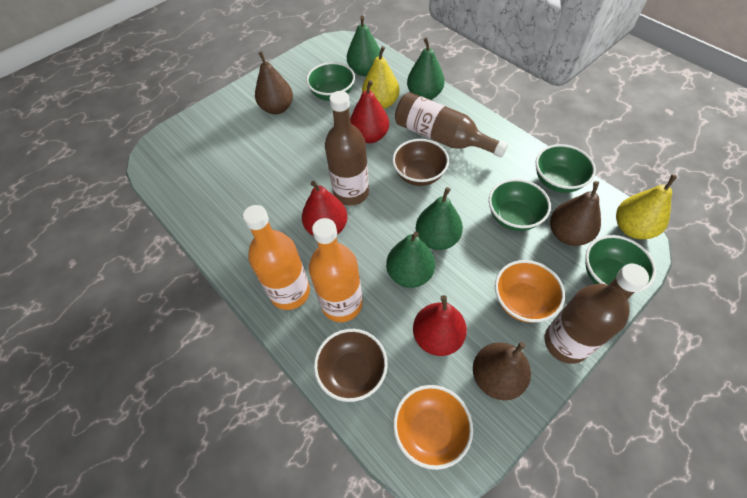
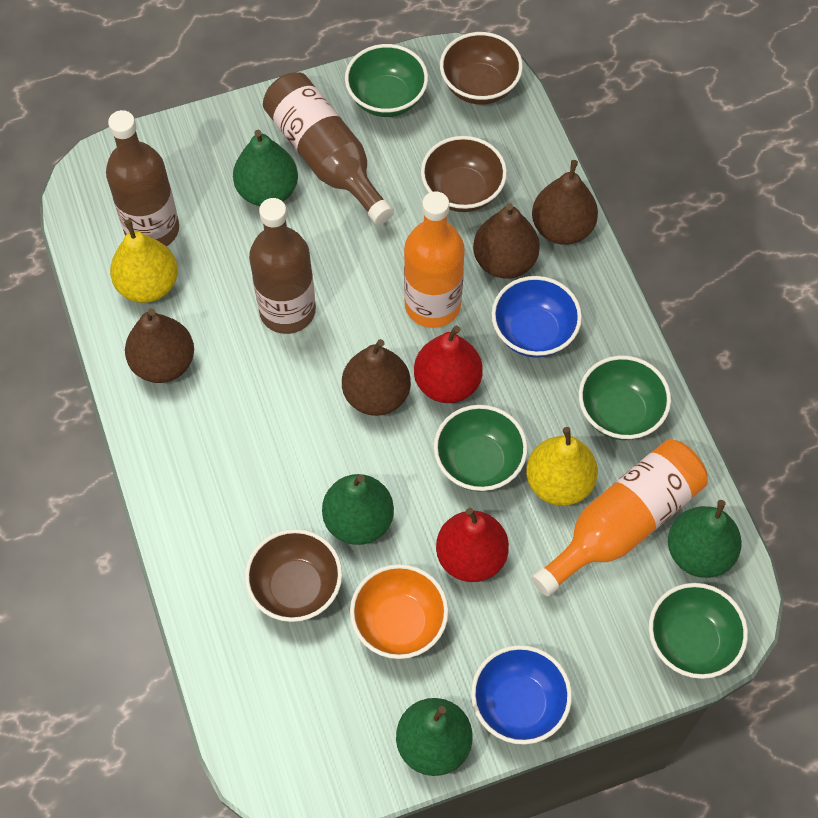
blue bowl: none = 0 -> [471,645,572,745] [491,276,582,358] = 2
brown bowl: [314,329,388,402] [392,139,449,186] = 2 -> [245,529,342,622] [421,136,507,212] [440,32,523,105] = 3
brown pear: [255,51,293,114] [473,342,531,400] [550,181,601,246] = 3 -> [125,308,194,383] [342,339,411,416] [473,203,540,278] [532,160,598,245] = 4
orange bowl: [393,385,473,470] [495,260,565,323] = 2 -> [350,564,449,659] = 1
red pear: [302,181,347,236] [350,80,389,143] [413,295,467,356] = 3 -> [414,326,483,403] [436,508,509,582] = 2

